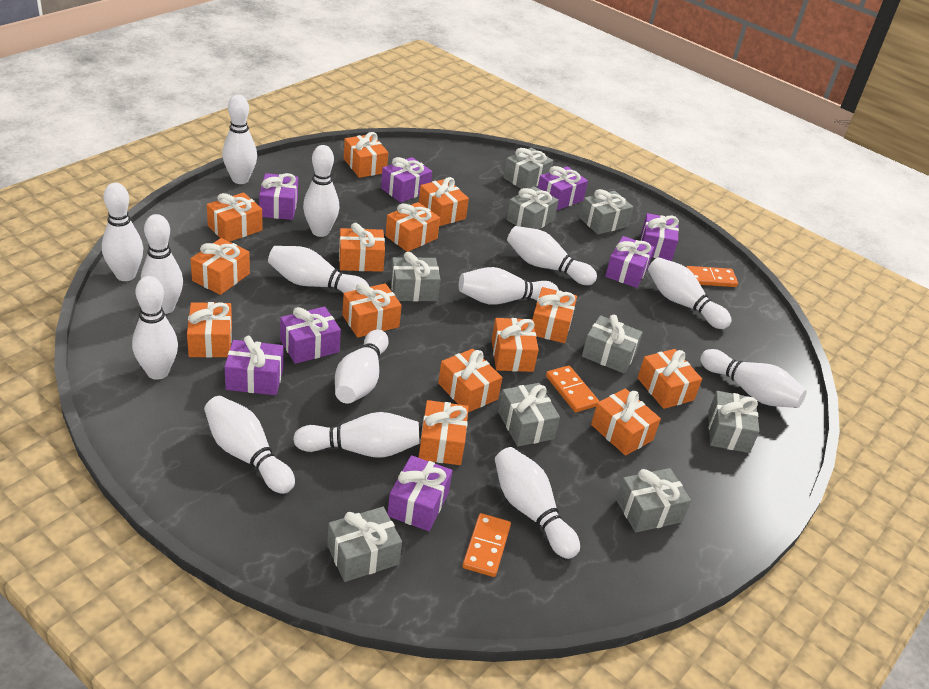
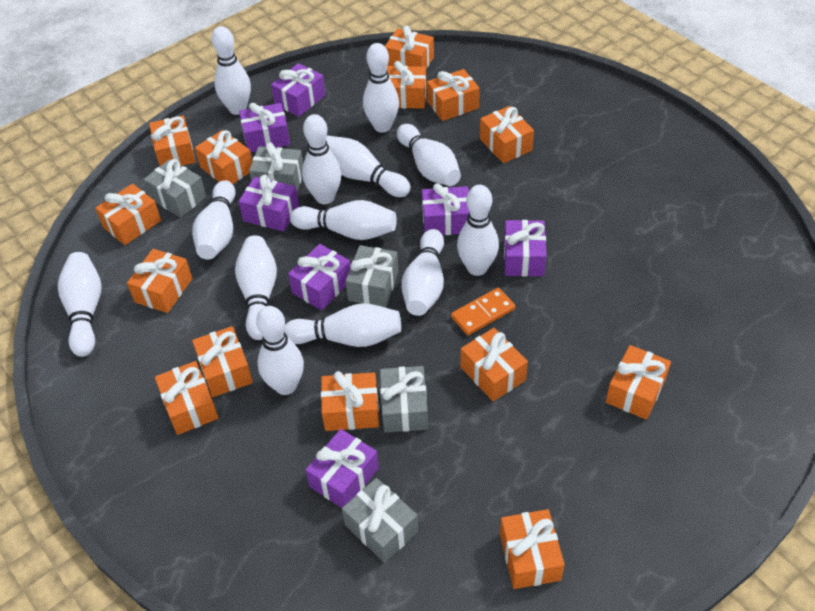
grey gift: [327,507,402,582] [390,252,441,301] [498,383,560,446] [504,148,553,189] [506,186,559,229] [580,189,633,235] [582,315,643,373] [616,468,691,533] [708,391,759,453] = 9 -> [143,159,206,218] [249,142,303,191] [342,478,418,563] [345,245,399,308] [380,366,428,432] = 5
orange domino: [463,513,511,577] [546,365,599,412] [687,266,738,287] = 3 -> [451,288,515,335] = 1
purple gift: [225,336,283,395] [259,173,298,220] [280,307,341,364] [381,157,432,203] [387,455,453,531] [538,166,588,210] [605,236,654,288] [641,213,679,261] = 8 -> [238,175,299,232] [239,103,290,152] [271,63,326,117] [288,244,350,310] [306,429,379,508] [422,183,469,235] [504,220,547,277] = 7
white bowling pin: [102,183,143,281] [132,276,178,380] [141,214,183,314] [204,396,295,494] [222,95,257,184] [268,246,369,293] [293,412,420,458] [303,145,339,237] [335,329,389,404] [459,267,559,305] [495,447,580,559] [507,226,597,285] [648,257,732,329] [700,349,807,408] = 14 -> [58,252,101,357] [192,180,236,260] [212,26,251,115] [235,235,277,340] [256,306,304,395] [284,303,401,347] [290,200,397,240] [302,114,341,204] [326,136,411,197] [363,43,399,133] [397,124,461,186] [402,229,444,316] [457,185,499,276] = 13

